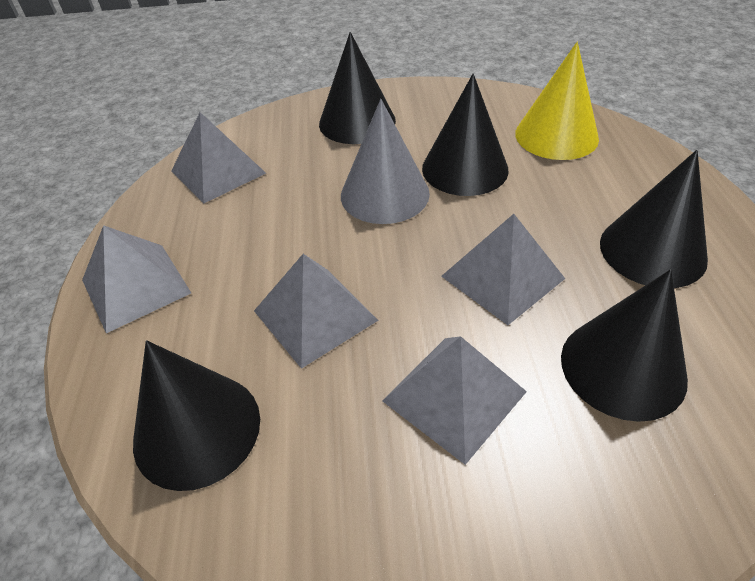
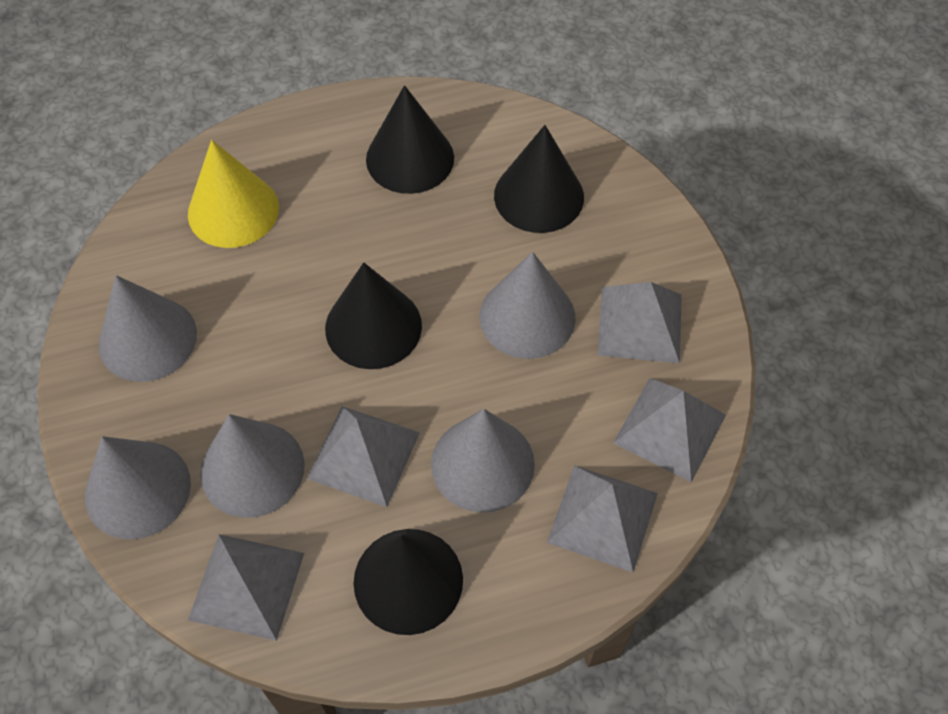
black cone: [133,340,260,491] [319,32,396,144] [422,74,509,196] [561,270,688,422] [600,150,708,288] = 5 -> [325,262,422,369] [354,529,463,635] [366,85,454,194] [494,125,584,233] = 4
grey cone: [341,99,430,224] = 1 -> [85,436,191,539] [99,275,197,382] [200,414,305,518] [431,409,535,513] [479,252,575,359] = 5

